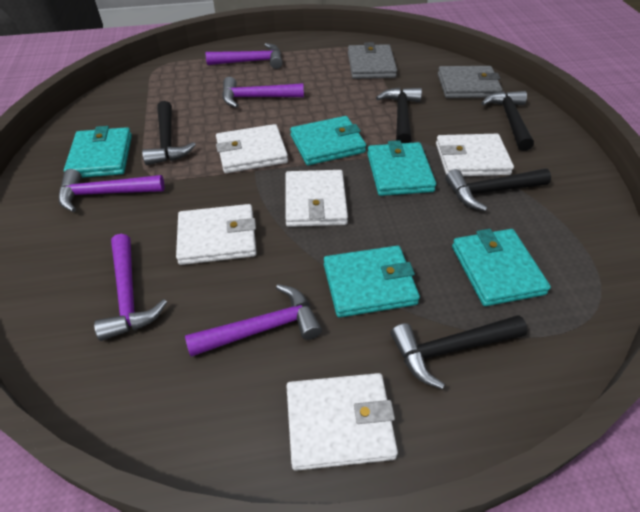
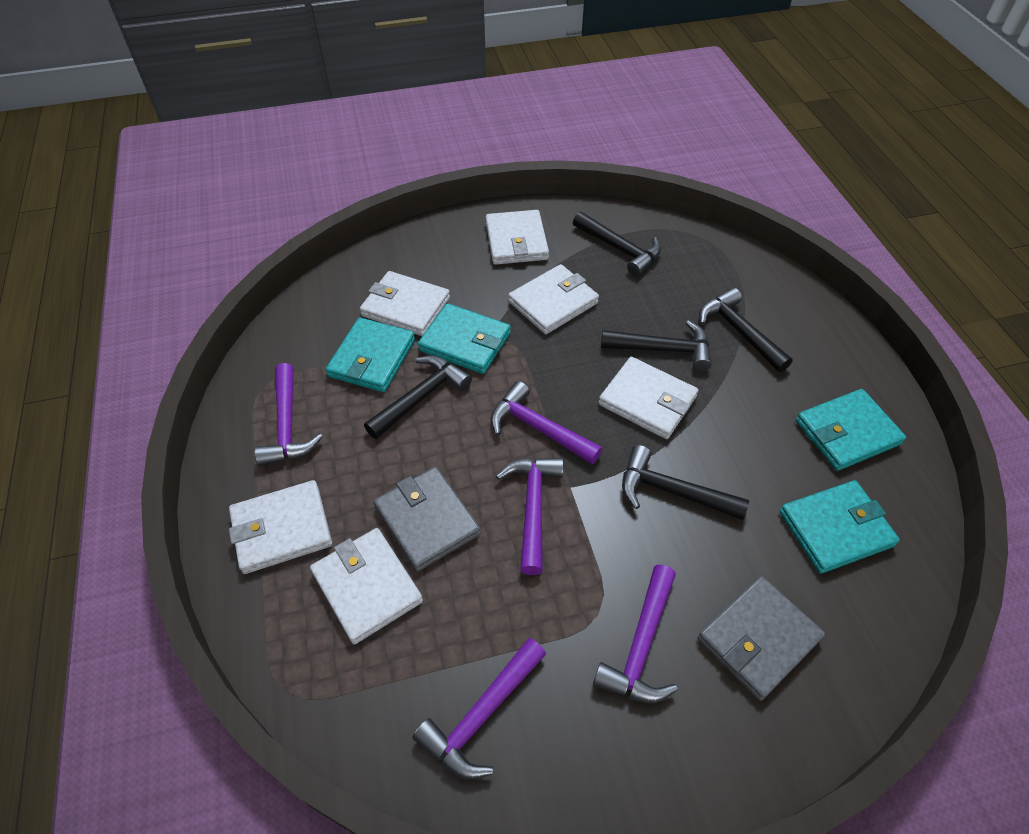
turquoise wallet: [64,126,132,178] [290,116,366,165] [324,246,420,317] [367,140,436,196] [452,229,551,306] = 5 -> [326,317,415,392] [418,303,511,374] [780,480,900,574] [796,389,906,471] = 4
white wallet: [176,204,257,265] [216,124,288,173] [285,170,348,227] [287,373,398,471] [436,134,514,176] = 5 -> [229,480,332,574] [310,528,423,644] [360,271,450,336] [486,210,549,265] [508,264,599,334] [598,357,698,439] = 6

